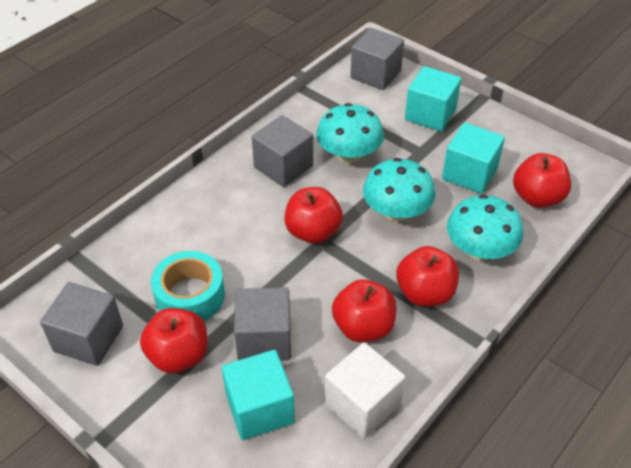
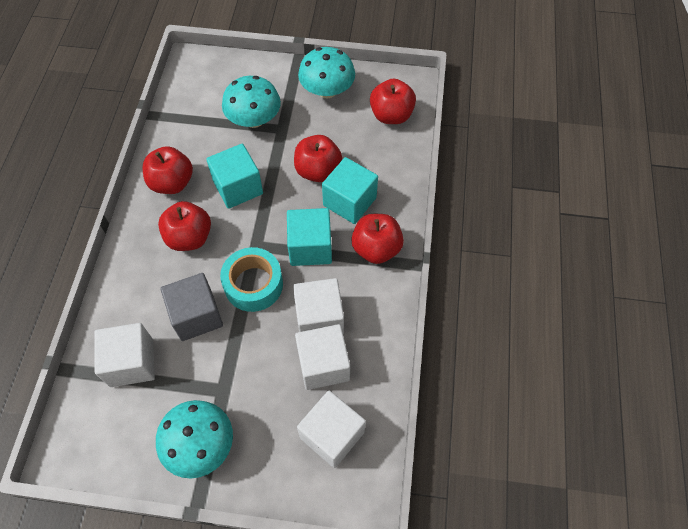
grey cube: [40,282,123,366] [234,287,291,360] [252,115,313,187] [350,28,404,90] = 4 -> [161,273,223,341] = 1
white cube: [325,342,405,439] = 1 -> [95,323,155,387] [293,278,344,334] [295,324,350,390] [297,391,366,468] = 4

